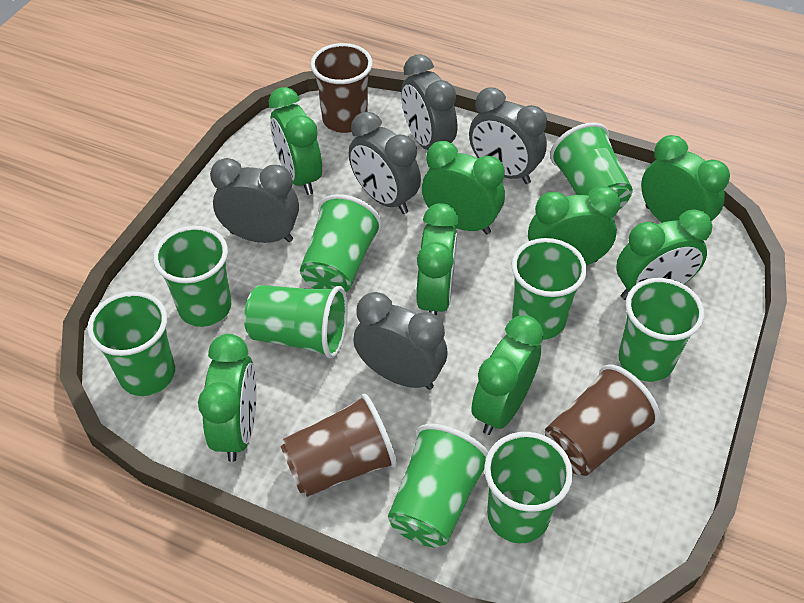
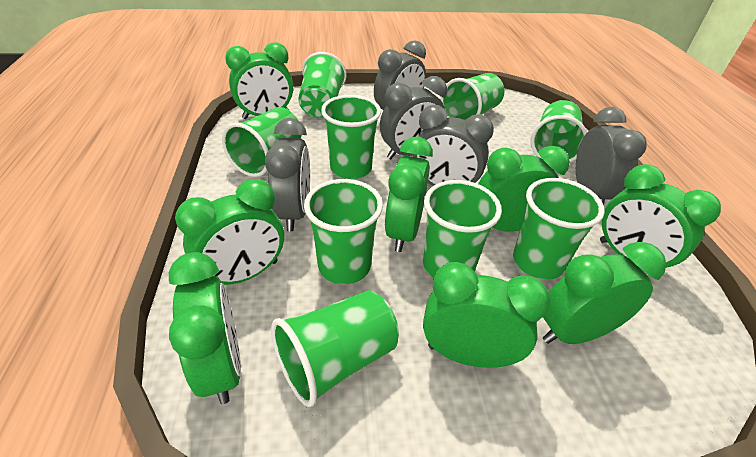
brown cup: [281,394,397,497] [310,43,373,133] [545,365,660,476] = 3 -> none = 0

